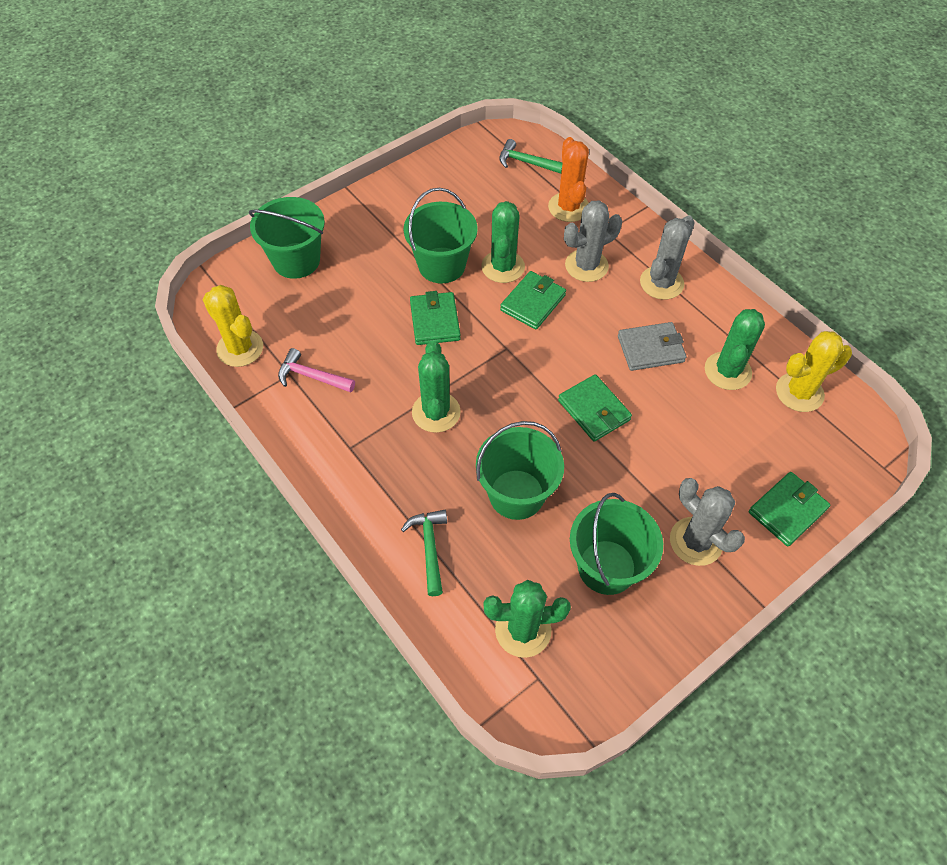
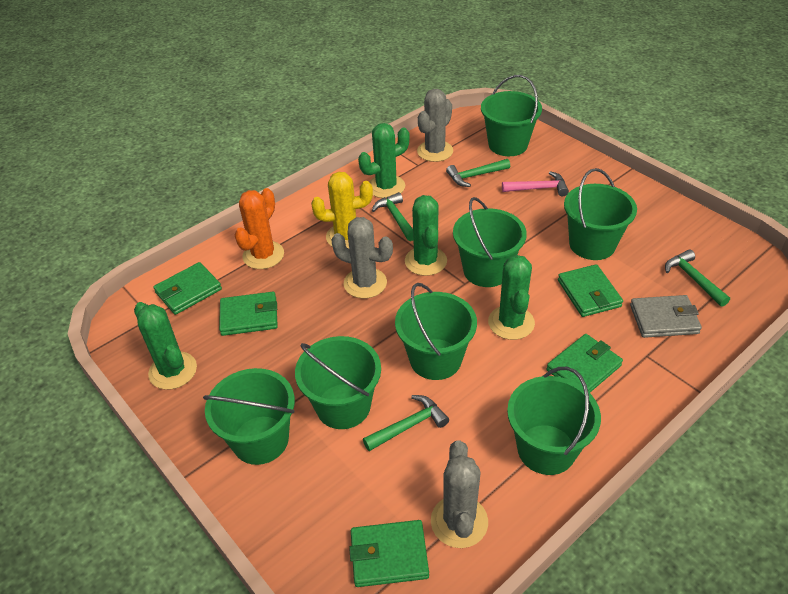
green bucket: [249,197,325,279] [403,188,478,283] [476,421,564,520] [570,493,663,595] = 4 -> [203,368,295,465] [295,336,381,429] [395,283,477,380] [453,197,527,287] [481,75,542,156] [507,367,601,475] [564,168,637,260] = 7
green hammer: [401,510,447,596] [499,139,563,174] = 2 -> [363,395,449,451] [372,192,413,241] [446,159,510,187] [665,249,730,307] = 4
green wallet: [410,291,461,345] [500,271,566,329] [558,374,632,442] [749,472,830,546] = 4 -> [153,262,222,315] [219,292,278,336] [349,520,429,587] [546,334,623,393] [558,264,623,317] = 5
yellow cactus: [203,285,263,367] [776,331,852,412] = 2 -> [311,172,373,249] = 1

